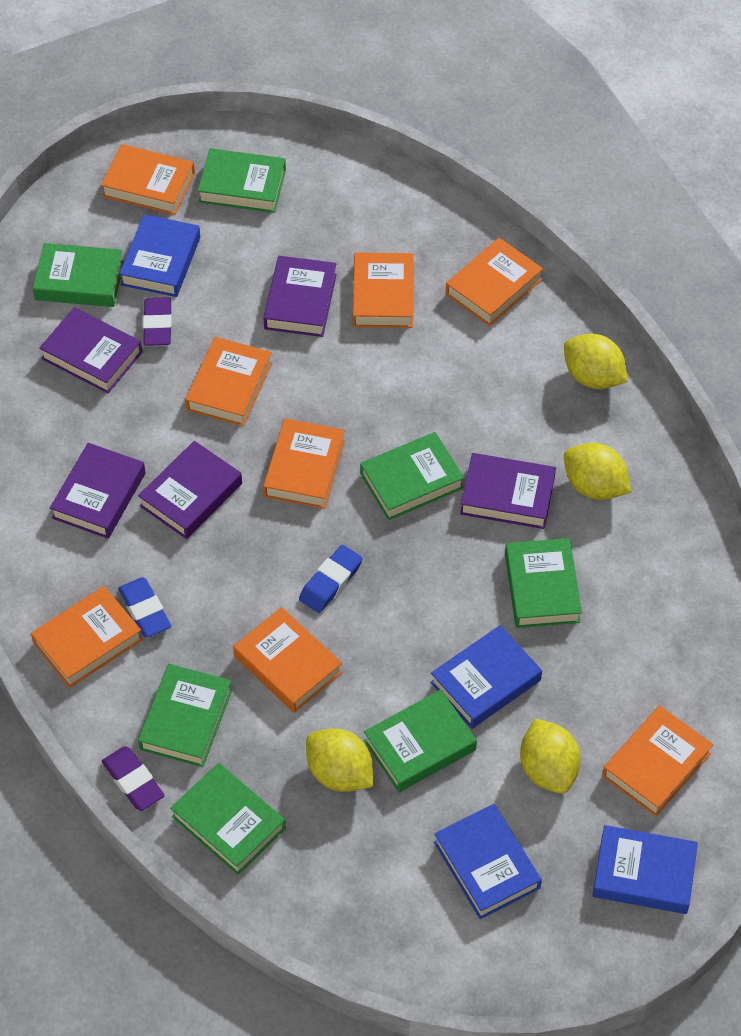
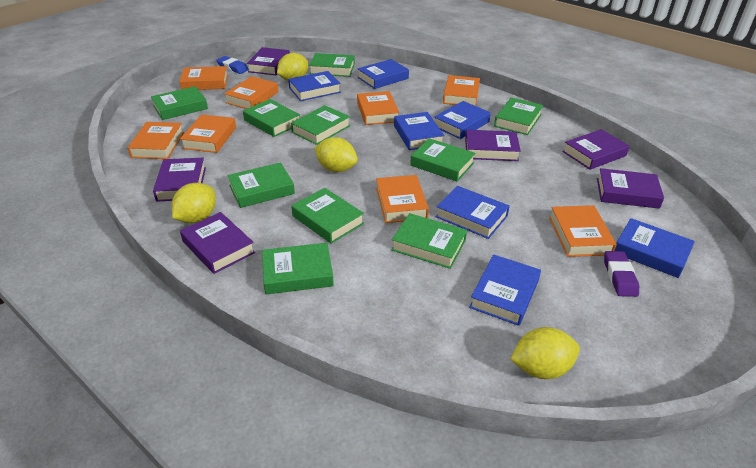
blue book: [119,214,200,297] [430,625,542,729] [434,804,542,919] [593,825,698,914] = 4 -> [288,71,341,101] [357,59,409,89] [394,112,444,150] [434,101,491,139] [436,186,510,239] [469,254,541,326] [614,218,695,278] = 7
blue eraser: [118,577,171,638] [299,545,363,613] = 2 -> [216,56,249,74] = 1
green book: [33,243,124,307] [138,664,232,767] [170,763,286,875] [197,148,286,213] [360,432,464,520] [364,690,477,792] [505,538,582,628] = 7 -> [151,86,208,120] [227,162,295,208] [243,99,300,137] [262,243,334,294] [291,105,350,145] [291,188,364,244] [309,53,355,77] [391,213,467,269] [410,138,476,182] [494,98,544,135] = 10
purple book: [39,307,142,393] [50,443,146,539] [138,441,242,539] [263,256,337,337] [460,453,556,529] = 5 -> [153,158,206,202] [180,212,255,274] [247,47,290,75] [465,130,521,161] [563,129,630,170] [597,168,664,209] = 6
purple eraser: [102,746,165,811] [143,297,172,346] = 2 -> [604,251,639,297] = 1

